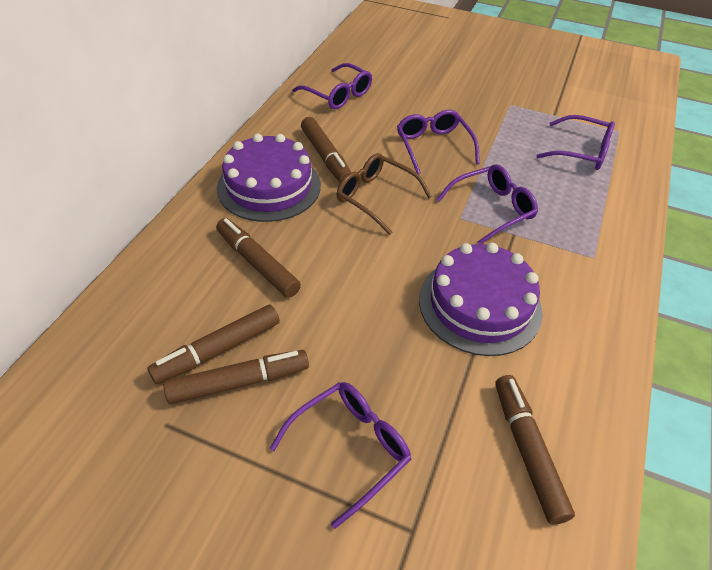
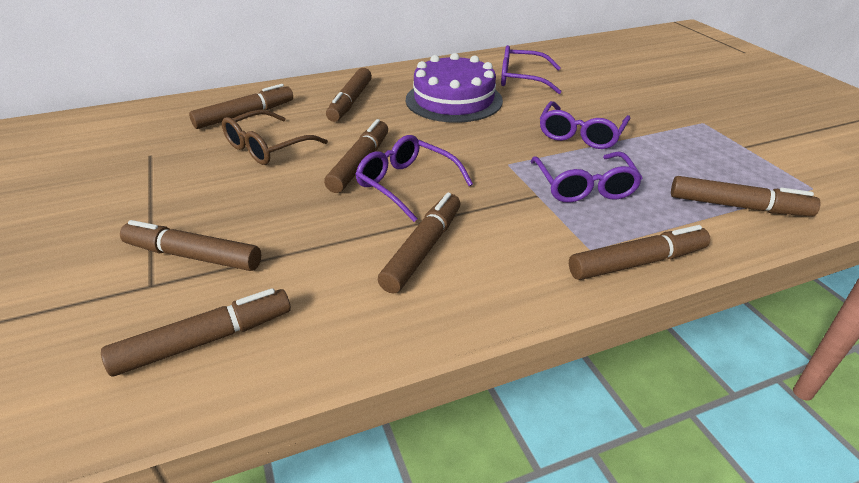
brown marker: [147,304,280,384] [164,350,309,404] [216,218,301,298] [301,117,351,183] [495,375,575,525] = 5 -> [101,288,291,376] [120,220,261,271] [189,84,293,129] [324,119,388,193] [326,68,372,122] [378,193,460,294] [569,225,710,280] [671,176,821,216] = 8
purple cake: [217,134,321,222] [419,243,543,356] = 2 -> [406,53,503,123] = 1
purple glasses: [270,382,411,529] [292,63,372,109] [397,110,480,174] [436,164,538,244] [536,115,615,170] = 5 -> [355,135,473,222] [501,45,562,94] [530,152,642,203] [540,101,630,149] = 4

